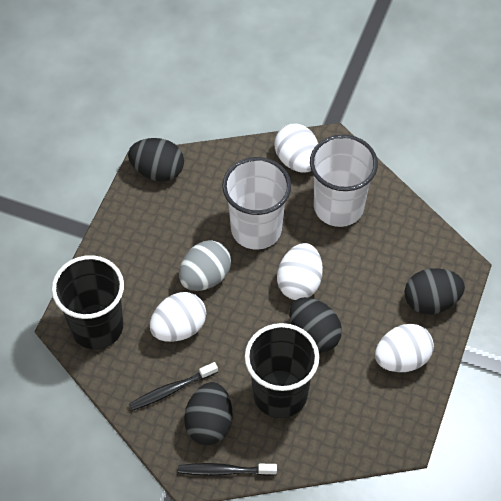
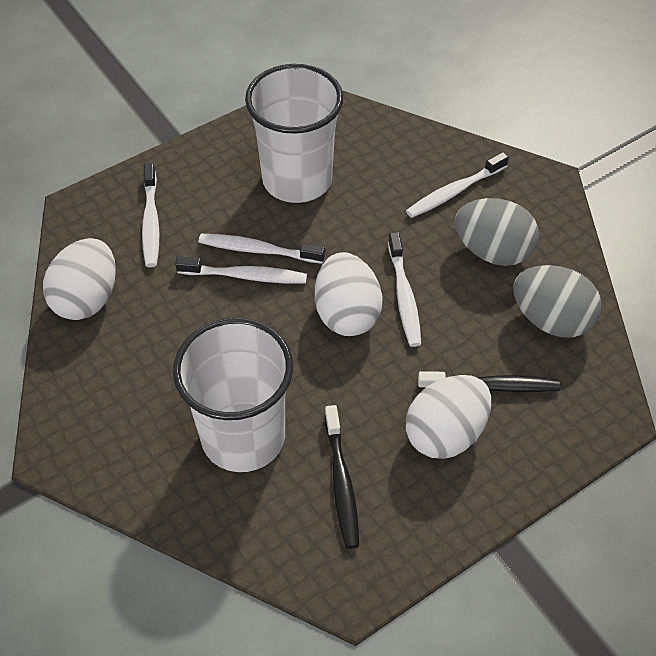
black cup: [52,255,124,349] [245,323,319,418] = 2 -> none = 0
black egg: [128,138,184,181] [184,382,232,445] [289,297,342,353] [404,268,465,314] = 4 -> none = 0
grey egg: [179,240,231,291] = 1 -> [455,198,539,266] [513,265,601,338] = 2
white egg: [150,292,206,342] [275,123,318,173] [277,243,323,300] [375,324,434,372] = 4 -> [43,238,116,320] [315,252,382,336] [406,375,491,459] = 3
white toothbrush: none = 0 -> [142,163,159,267] [175,256,307,284] [199,234,325,264] [388,232,421,347] [406,152,509,218] = 5

